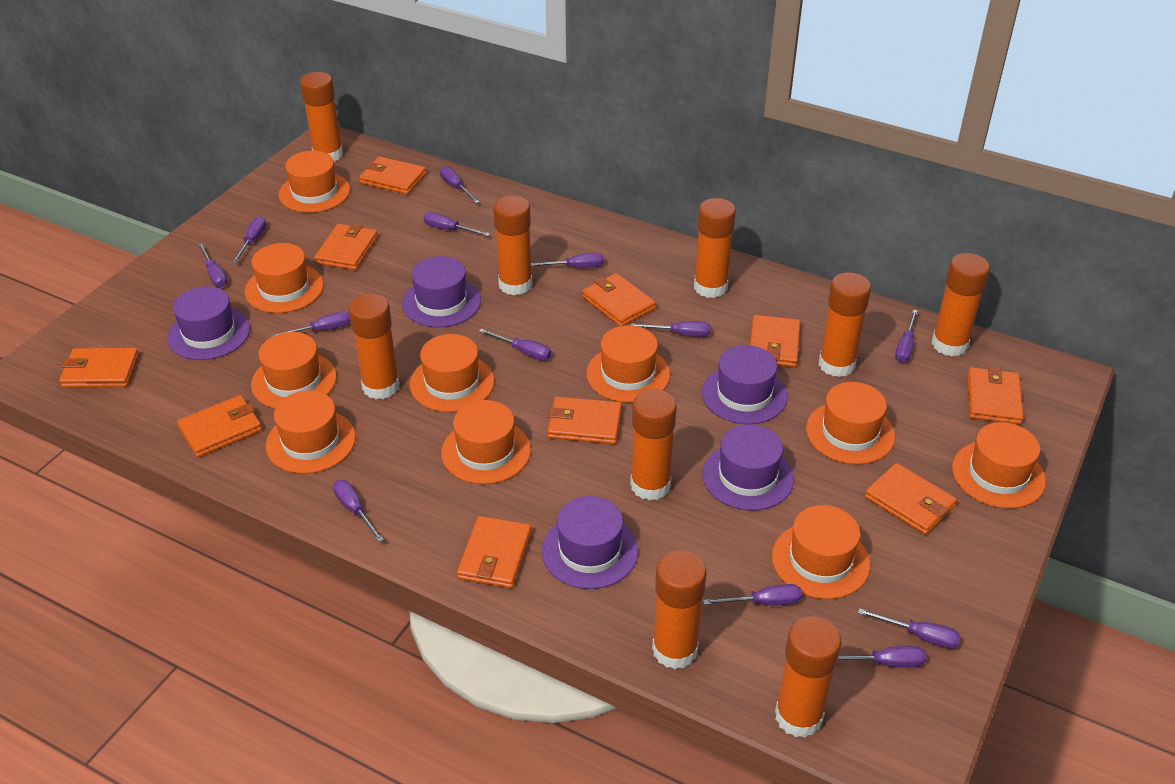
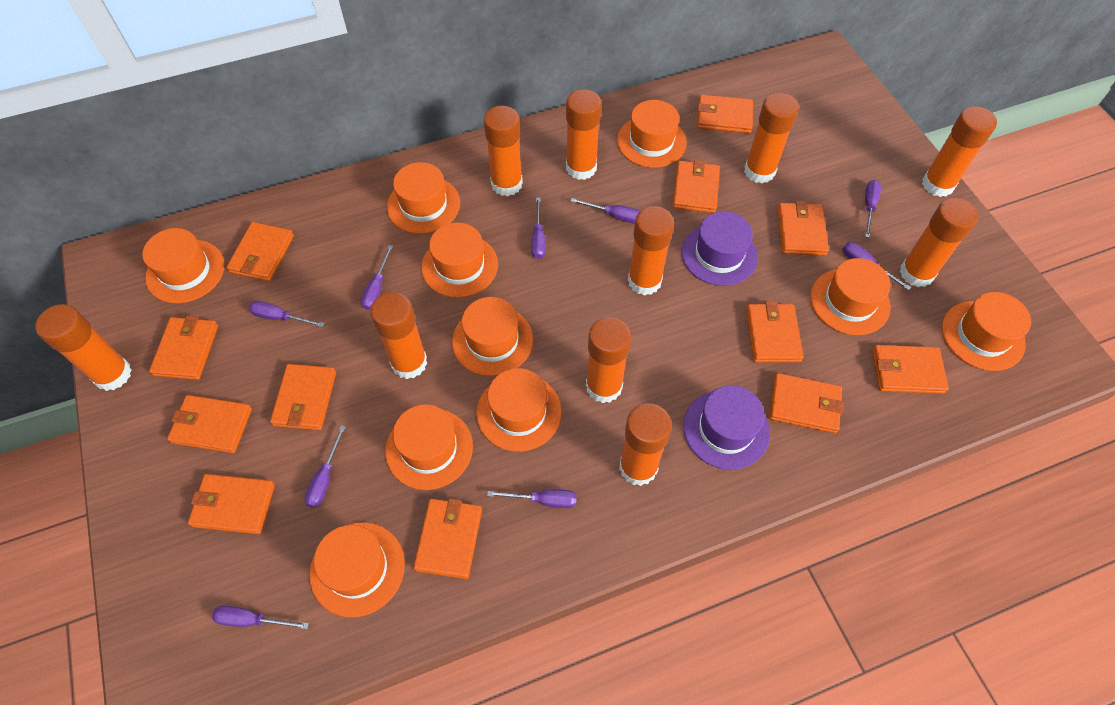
orange glue stick: [300,72,343,162] [349,293,400,399] [493,195,532,295] [630,389,677,500] [652,550,706,669] [694,198,736,298] [775,616,841,738] [819,272,871,377] [932,253,990,357] = 9 -> [35,304,132,391] [370,292,427,379] [484,106,523,196] [566,89,601,180] [586,317,631,403] [619,403,672,486] [628,206,674,296] [744,93,799,183] [900,198,978,287] [922,106,997,197] = 10
orange wallet: [59,348,139,388] [177,395,262,457] [314,223,378,270] [359,156,426,195] [457,516,532,588] [547,397,622,444] [582,273,656,326] [750,315,800,367] [865,463,957,535] [967,366,1024,425] = 10 -> [149,316,218,380] [167,395,252,453] [188,474,275,534] [227,222,294,281] [270,364,336,430] [413,498,482,579] [673,160,720,213] [697,95,753,133] [746,301,804,363] [769,373,844,433] [778,201,829,256] [872,345,948,394] = 12
purple hat: [167,286,250,360] [402,256,481,327] [542,496,638,589] [702,345,788,424] [702,424,794,511] = 5 -> [682,211,758,286] [683,385,770,470] = 2
purple screwdriver: [198,243,227,287] [232,216,266,263] [271,311,350,337] [333,480,384,542] [423,212,490,236] [440,166,479,203] [479,328,551,360] [531,253,604,268] [631,321,710,337] [703,584,802,605] [838,646,926,667] [858,608,961,649] [895,310,918,363] = 13 -> [212,606,309,629] [249,301,325,327] [304,425,346,508] [361,245,393,310] [487,489,577,508] [531,198,545,259] [570,198,640,223] [842,242,911,290] [865,180,881,238] = 9

